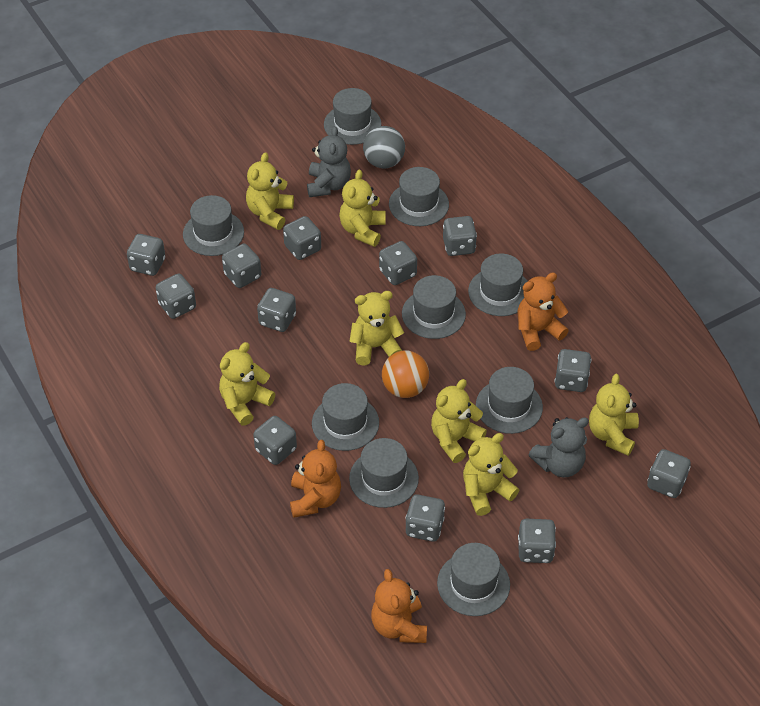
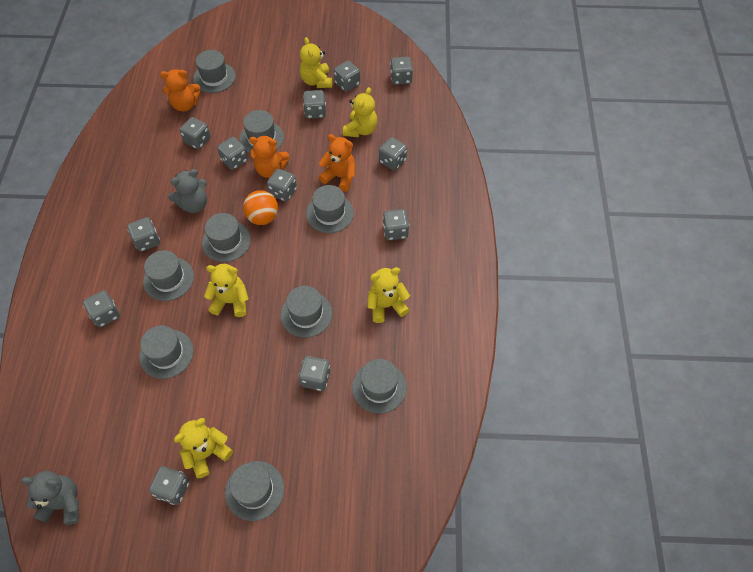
grey ball: [363,126,405,168] = 1 -> none = 0
yellow teddy bear: [219,342,275,426] [246,152,294,230] [339,170,386,247] [349,291,404,365] [431,379,487,463] [463,433,519,516] [589,374,639,456] = 7 -> [174,418,233,478] [204,264,249,317] [300,37,332,88] [343,87,377,137] [367,267,410,323] = 5

